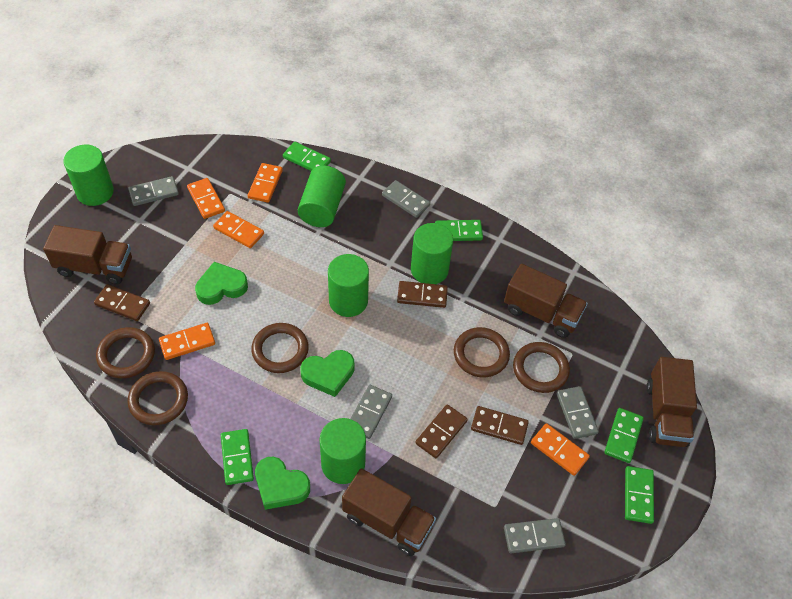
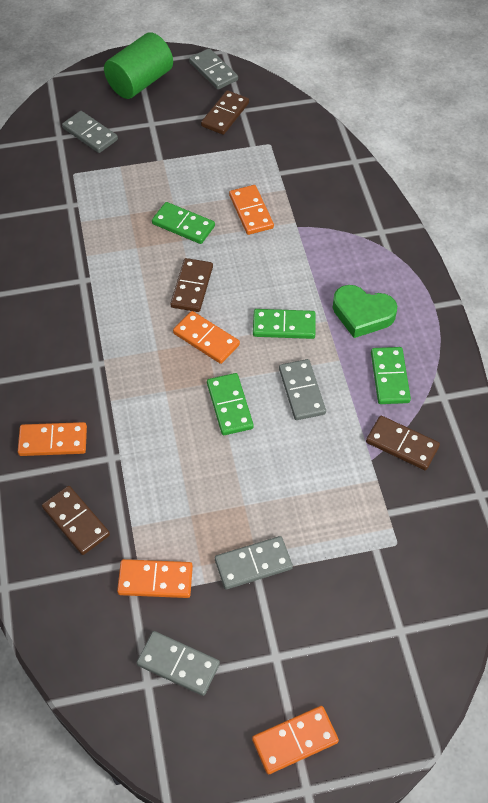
brown ring: [96,327,155,378] [128,371,188,425] [251,323,309,373] [454,327,510,377] [513,342,570,393] = 5 -> none = 0
brown truck: [43,225,132,284] [342,468,436,556] [504,264,588,338] [646,357,697,447] = 4 -> none = 0
green cylinder: [63,145,114,206] [298,166,346,227] [320,418,366,484] [328,254,369,317] [411,223,453,284] = 5 -> [104,32,173,99] = 1
green domino: [221,429,254,485] [283,142,331,171] [435,220,483,241] [604,408,644,463] [625,466,654,524] = 5 -> [152,202,215,244] [207,373,254,435] [253,309,316,339] [371,347,411,404] = 4
green heart: [195,262,248,305] [255,457,310,510] [300,350,354,397] = 3 -> [333,285,397,338] = 1

